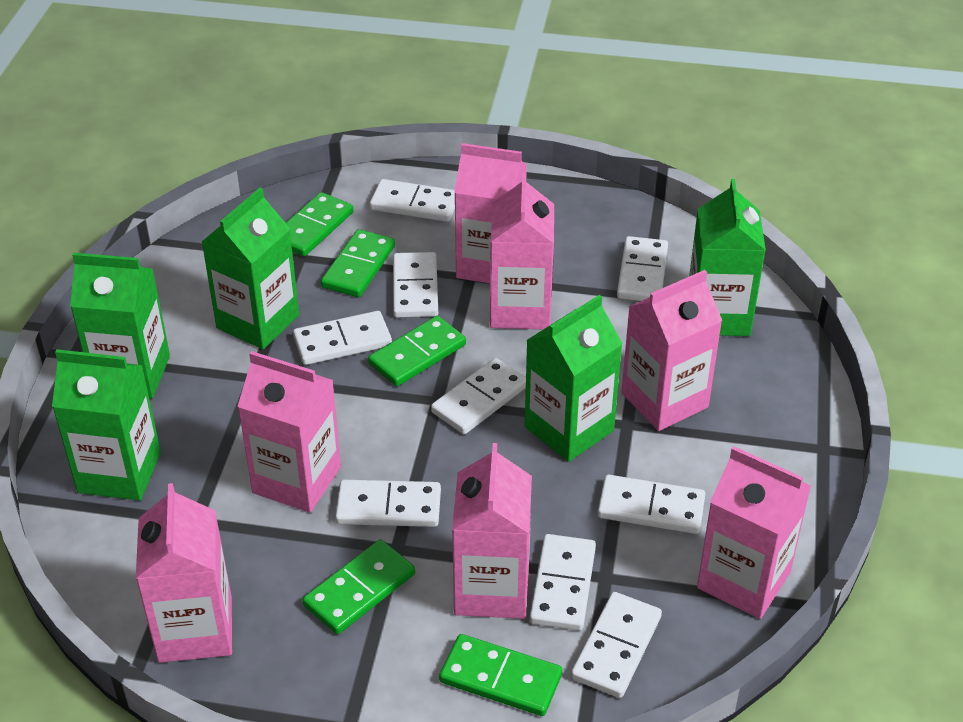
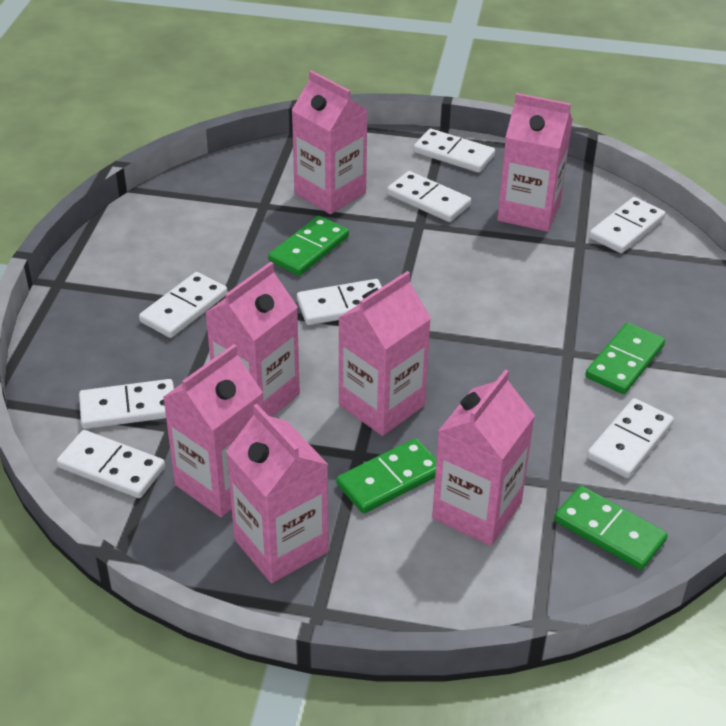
green carton: [52,349,161,501] [70,253,170,398] [202,188,299,349] [525,295,623,462] [689,179,766,336] = 5 -> none = 0
green domino: [286,192,353,256] [303,539,415,634] [321,229,395,297] [368,316,466,386] [439,634,562,716] = 5 -> [268,216,349,276] [337,438,437,514] [554,486,668,570] [585,323,665,394] = 4
white domino: [293,311,392,365] [335,480,441,527] [370,179,455,222] [393,252,438,318] [431,358,526,434] [529,534,596,630] [571,592,662,698] [598,475,705,534] [617,236,668,301] = 9 -> [57,430,165,498] [79,379,174,429] [139,272,228,338] [297,279,382,325] [387,171,471,222] [413,129,495,173] [587,398,674,478] [589,197,666,253] = 8

